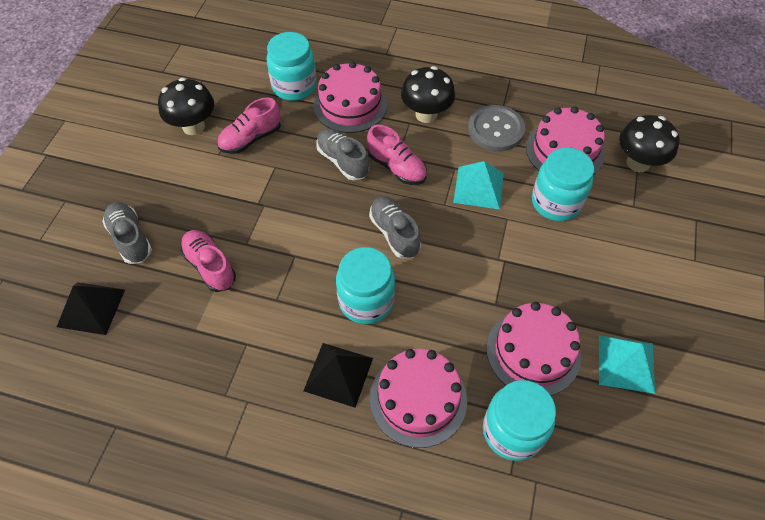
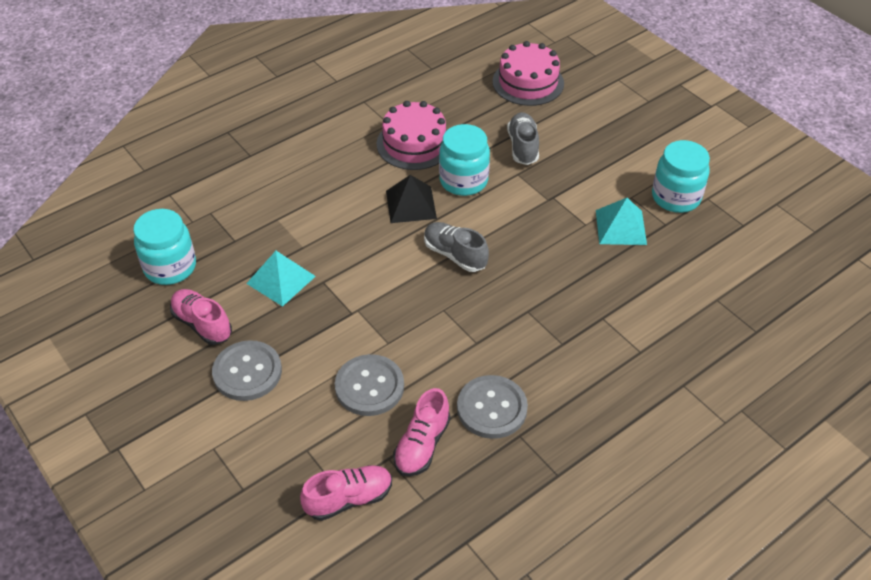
black mushroom: [158,78,214,135] [401,66,455,123] [619,115,679,172] = 3 -> none = 0
black pyramid: [57,282,125,335] [303,343,373,408] = 2 -> [386,175,437,223] = 1
grey button: [468,105,525,151] = 1 -> [212,340,282,401] [335,354,404,416] [457,375,528,439] = 3
grey shoe: [102,202,152,264] [316,128,369,180] [369,196,421,259] = 3 -> [424,222,489,272] [507,112,539,165] = 2
pink cake: [314,61,387,133] [370,349,467,448] [486,302,581,396] [526,106,605,175] = 4 -> [377,101,447,170] [493,41,564,106] = 2
turquoise jar: [266,32,317,101] [336,247,395,324] [483,380,556,461] [532,147,594,221] = 4 -> [133,209,196,285] [439,124,490,196] [652,140,710,213] = 3

